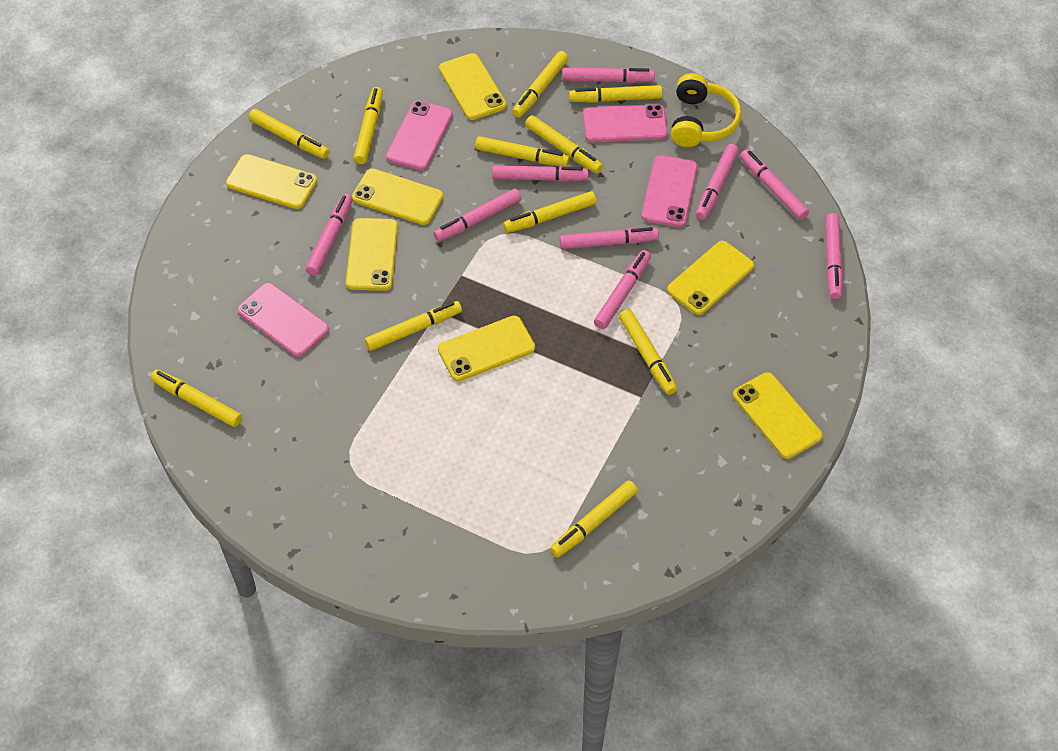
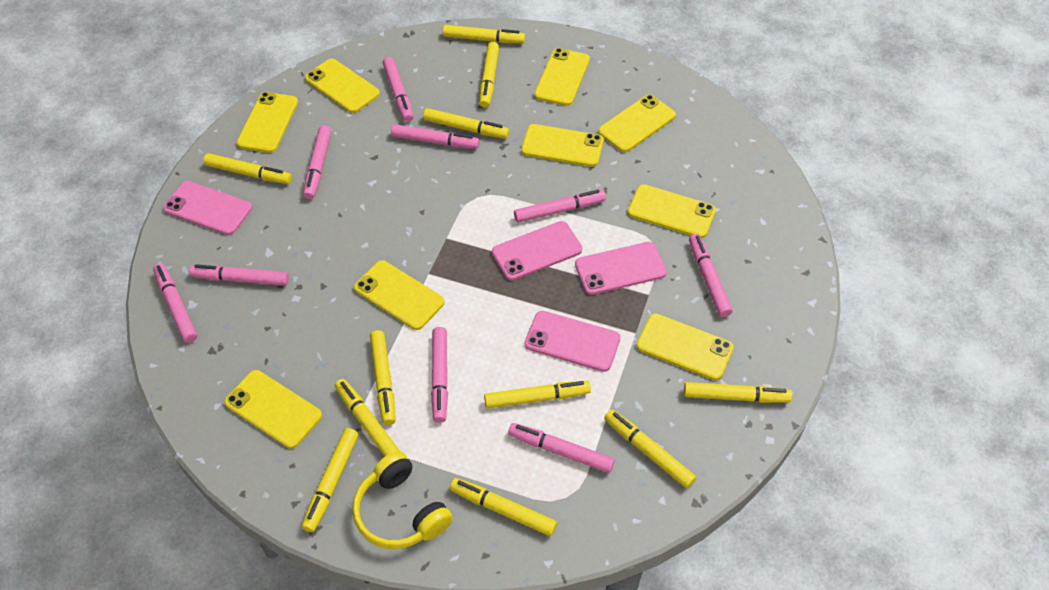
yellow phone: [226,154,317,209] [346,218,398,291] [352,168,443,225] [438,316,535,381] [439,53,506,120] [667,241,754,315] [733,372,823,459] = 7 -> [224,370,322,449] [237,92,298,153] [305,59,380,113] [354,260,444,330] [521,124,604,167] [534,48,590,106] [598,95,676,152] [628,184,716,238] [636,314,734,380] = 9

